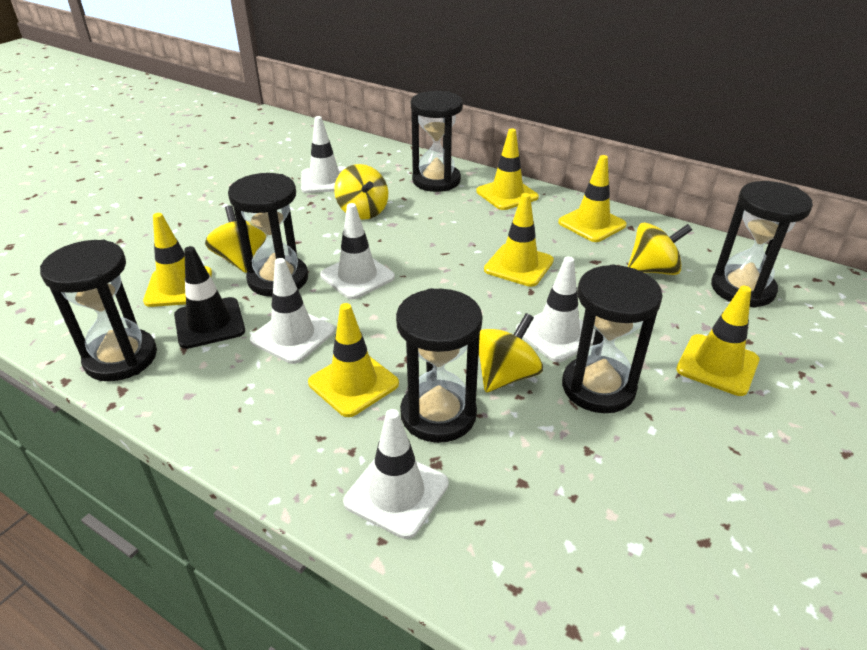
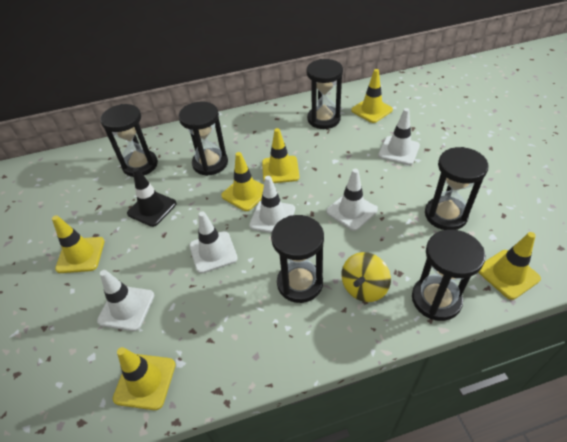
yellow spinning top: [205,205,266,273] [334,164,388,220] [479,313,543,393] [628,223,692,275] = 4 -> [341,252,391,302] = 1

